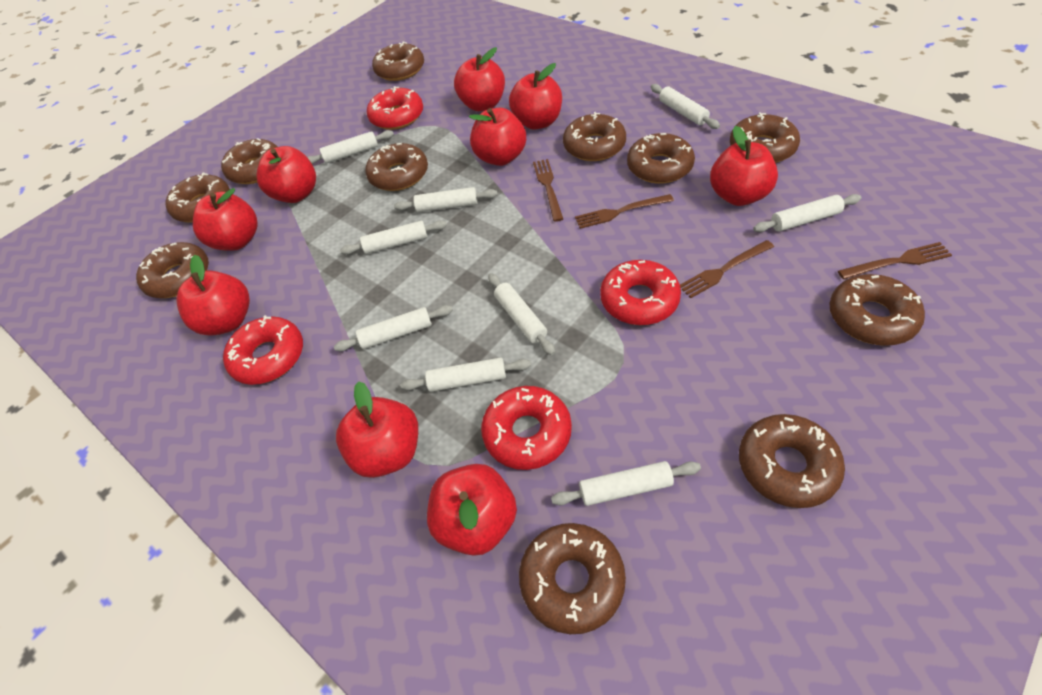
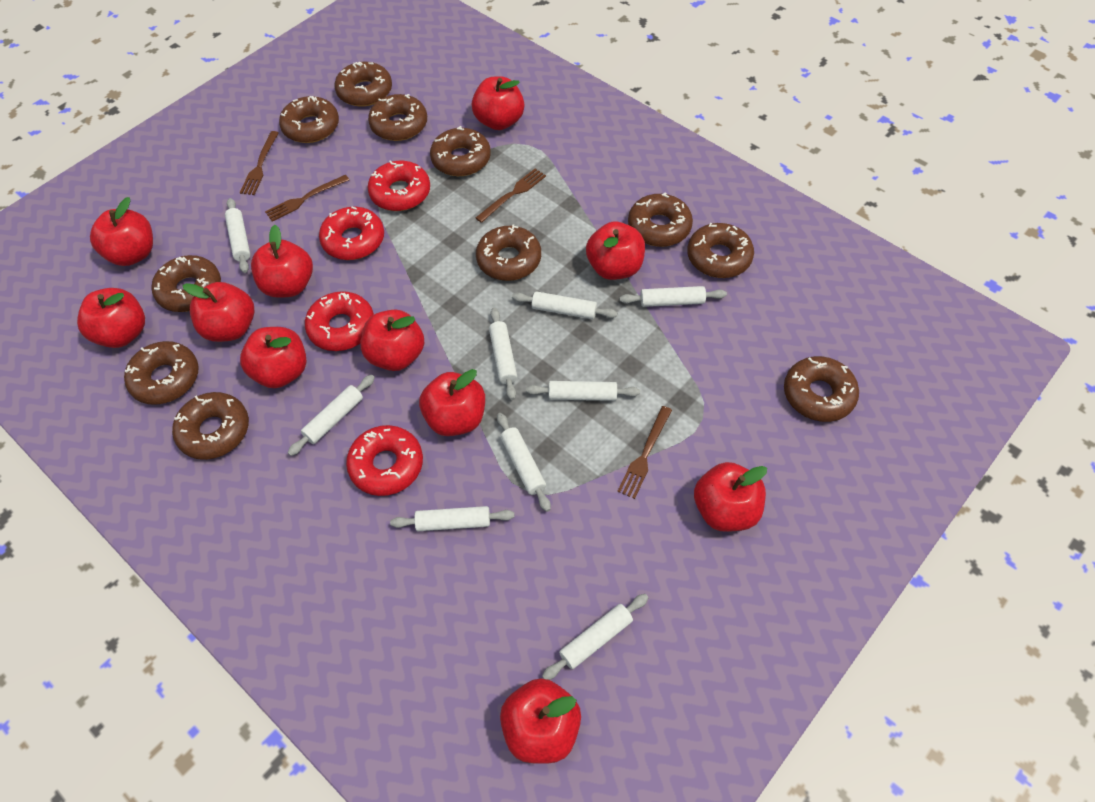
red apple: [177,255,250,336] [193,188,258,251] [256,146,316,203] [336,381,418,478] [427,464,517,556] [454,47,505,111] [469,108,526,166] [509,63,562,130] [710,126,778,206] = 9 -> [77,288,145,348] [90,197,153,266] [182,282,254,342] [240,327,306,388] [251,225,313,298] [361,309,424,371] [419,369,485,436] [472,76,524,130] [500,678,581,764] [586,221,645,280] [694,462,767,532] = 11

